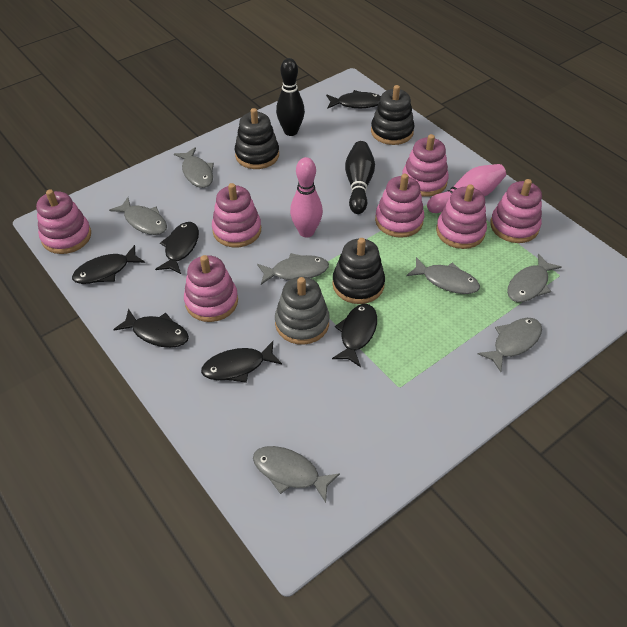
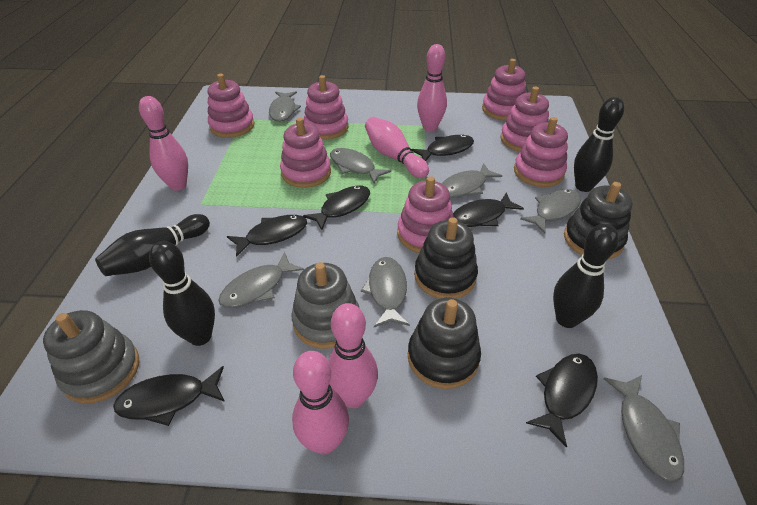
black bowling pin: [276,58,305,136] [345,141,375,214] = 2 -> [95,214,210,276] [149,241,215,346] [553,224,619,328] [574,97,624,192] = 4
grey stacking toy: [275,277,330,345] = 1 -> [43,310,139,404] [291,262,359,349] = 2
pink bowling pin: [290,157,323,238] [427,164,506,213] = 2 -> [139,96,188,191] [292,351,349,454] [328,303,378,408] [365,117,429,178] [417,44,447,131] = 5

